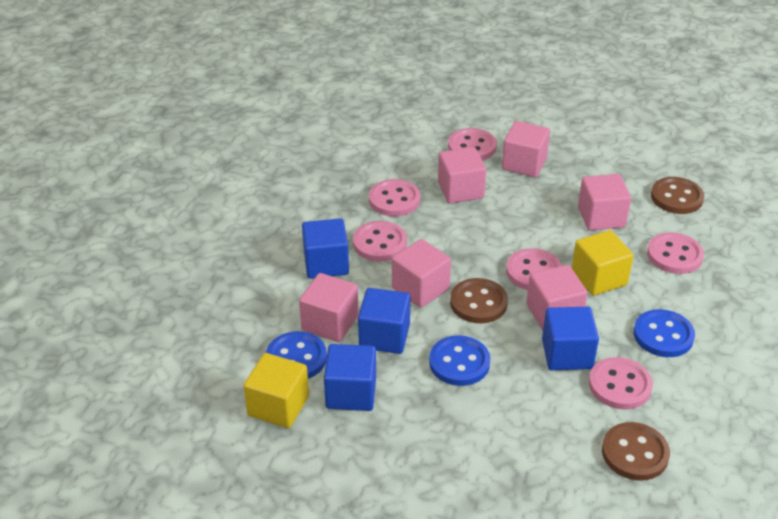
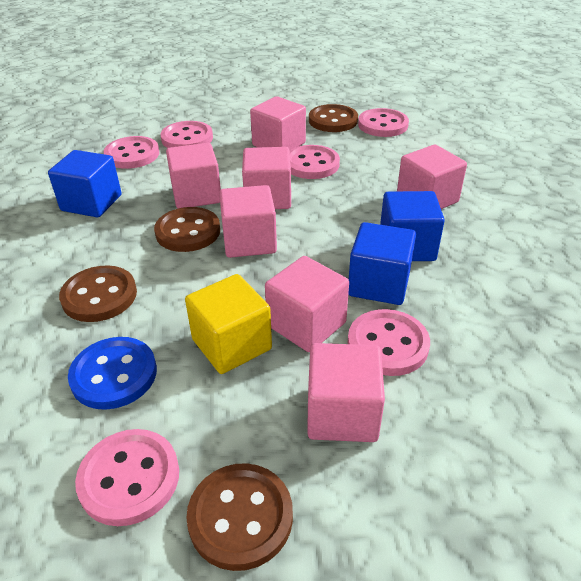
blue button: [266,331,327,379] [429,335,490,386] [634,309,695,357] = 3 -> [68,337,157,410] = 1
blue cube: [302,218,349,279] [324,344,376,411] [358,288,410,354] [542,307,599,370] = 4 -> [48,150,122,218] [348,222,416,305] [380,191,445,261] = 3
brown button: [450,278,508,323] [602,422,670,481] [651,177,704,214] = 3 -> [59,265,137,322] [154,207,220,252] [186,463,293,571] [309,104,358,132] = 4
pink cube: [299,273,359,342] [392,239,451,308] [438,147,486,204] [502,121,550,177] [526,265,588,330] [578,174,631,231] = 6 -> [166,143,221,209] [219,185,277,258] [242,147,291,209] [250,96,306,150] [265,256,349,352] [307,343,385,442] [397,144,467,209] = 7
yellow cube: [243,353,309,428] [572,230,634,296] = 2 -> [185,274,272,374] = 1

